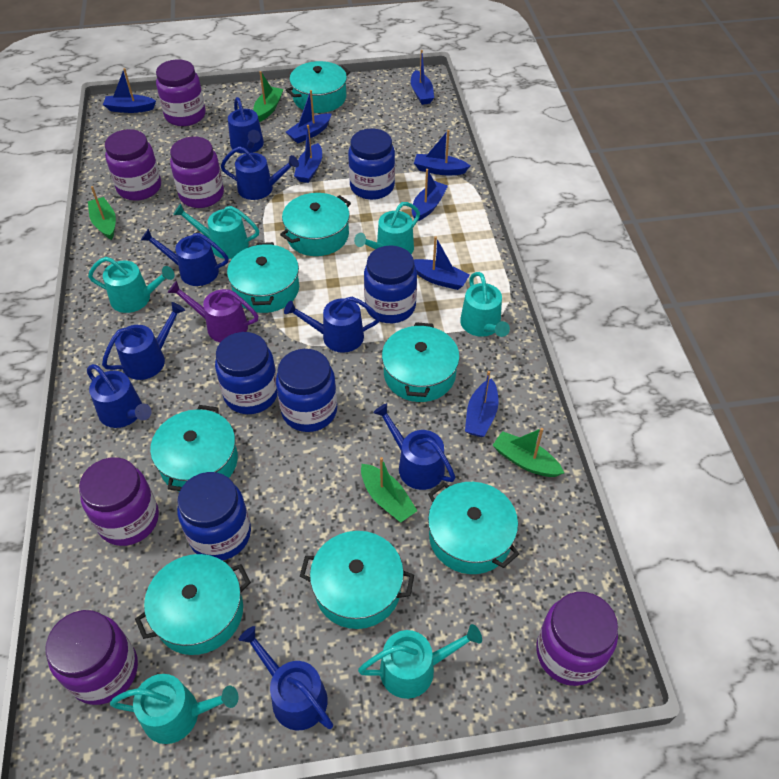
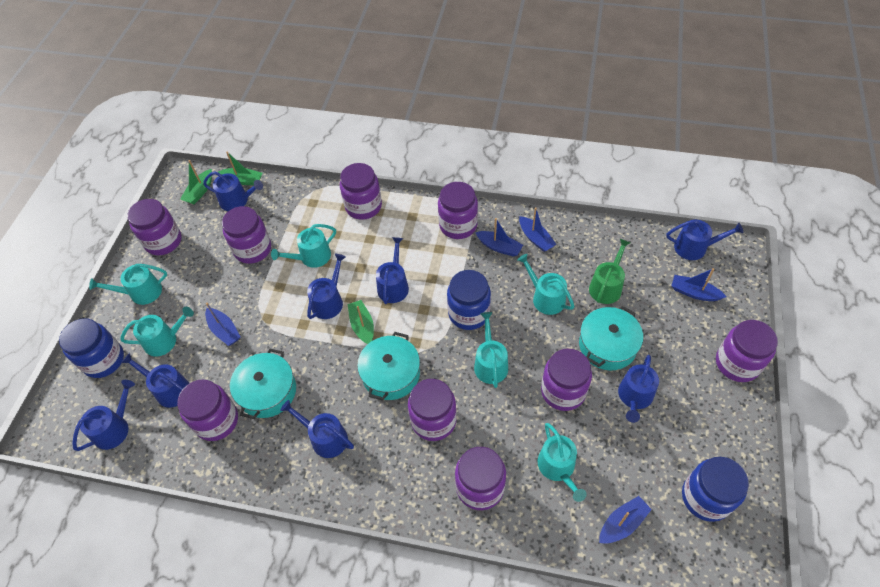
blue boat: [103,68,156,113] [286,90,332,143] [294,125,322,183] [411,50,434,105] [412,169,448,221] [414,130,470,175] [414,236,470,290] [465,371,499,437] = 8 -> [205,303,241,346] [475,218,523,257] [519,207,557,252] [599,496,652,544] [671,268,726,301] = 5
blue jar: [177,472,251,560] [215,332,277,414] [276,349,337,432] [348,128,395,200] [364,245,417,323] = 5 -> [59,318,124,378] [447,270,491,330] [682,457,749,522] = 3
green boat: [88,186,116,240] [253,71,284,122] [361,457,418,523] [493,428,564,477] = 4 -> [180,160,212,204] [218,152,262,185] [347,300,374,344] = 3
green watering can: none = 0 -> [589,239,631,304] = 1
purple jar: [45,610,138,705] [79,457,159,546] [105,129,161,201] [156,59,206,126] [170,136,224,208] [536,592,618,686] = 6 -> [127,199,182,255] [177,380,238,441] [222,206,271,264] [340,163,382,220] [408,379,457,441] [438,182,478,239] [455,447,506,510] [541,349,592,411] [716,320,778,382] = 9
purple watering can: [168,281,258,342] = 1 -> none = 0
turquoise pot: [135,554,251,655] [150,405,238,492] [227,242,299,313] [280,193,351,256] [286,61,350,113] [300,531,414,629] [382,322,460,402] [428,482,519,574] = 8 -> [230,349,296,419] [357,332,420,401] [579,306,643,370] = 3

